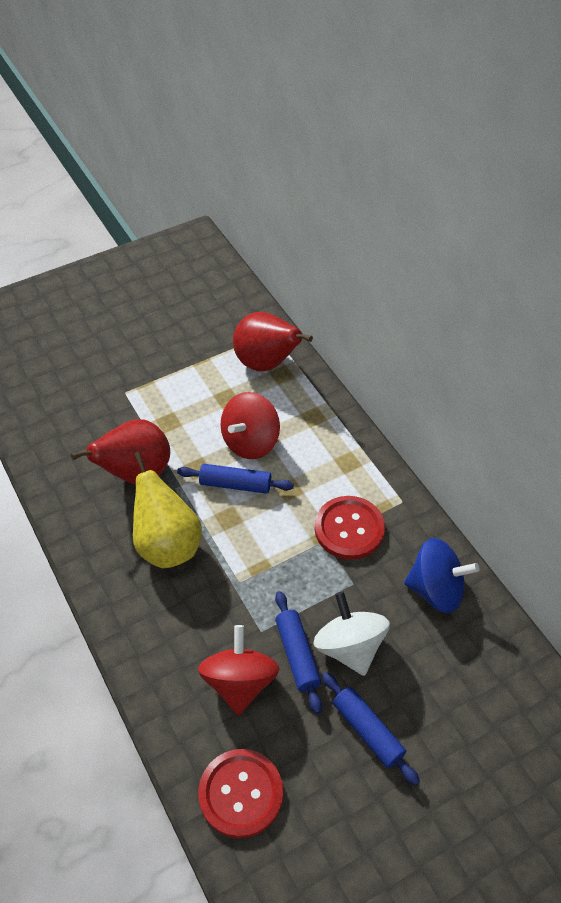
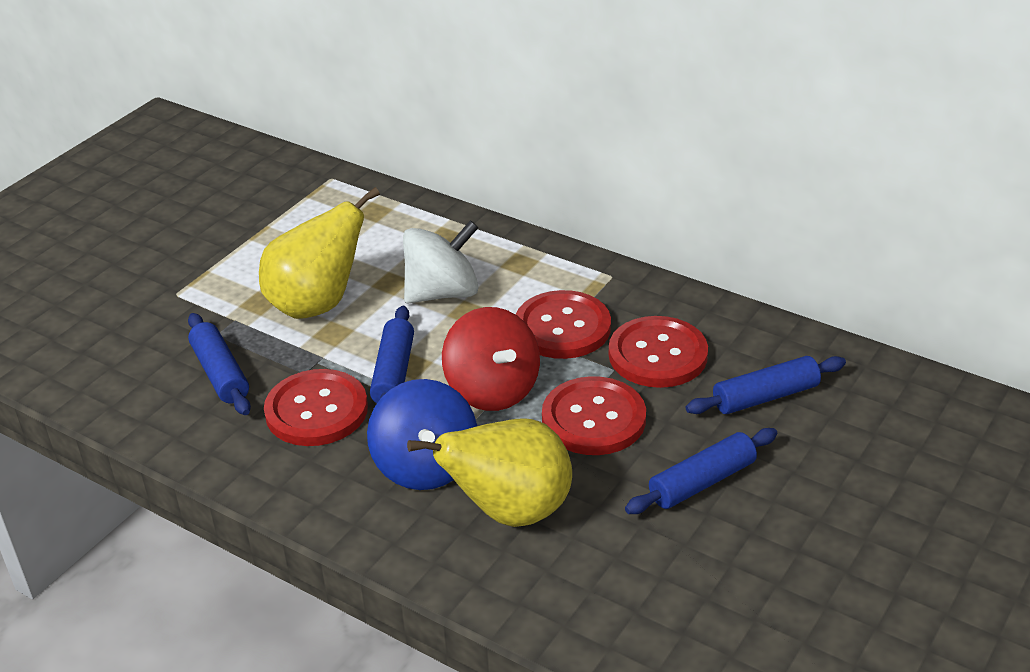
blue rolling pin: [177,464,294,494] [275,591,322,714] [322,672,420,786] = 3 -> [188,313,251,415] [370,306,414,403] [625,428,777,514] [686,356,846,414] = 4
red button: [198,749,283,839] [315,496,385,560] = 2 -> [264,369,368,446] [516,290,611,359] [542,376,646,455] [609,316,708,388] = 4
red pear: [71,419,170,484] [233,312,313,371] = 2 -> none = 0
red spinning top: [198,625,279,715] [220,392,280,459] = 2 -> [442,307,540,411] = 1
yellow pear: [133,452,202,568] = 1 -> [259,187,380,319] [407,418,572,527] = 2

